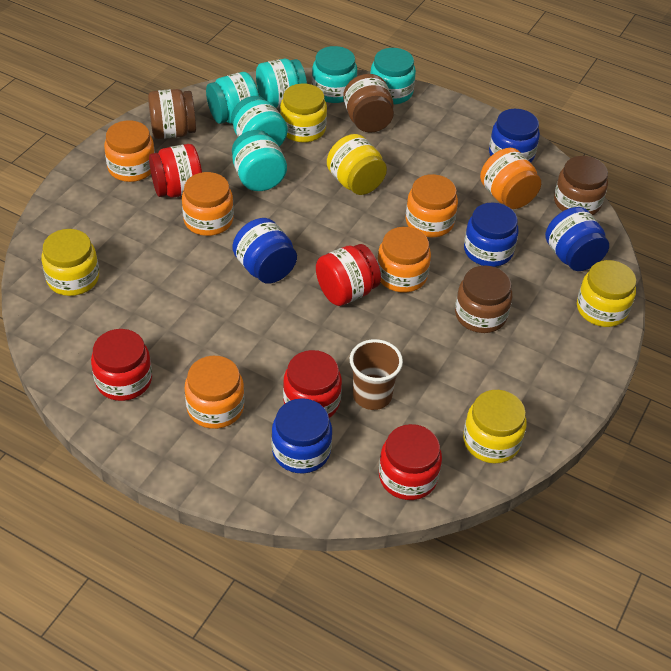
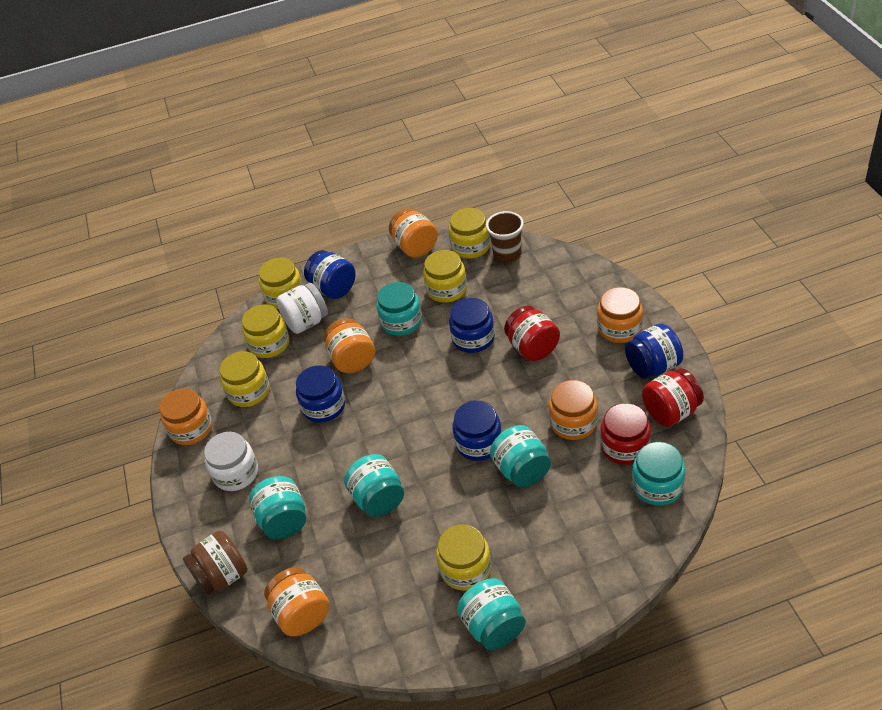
brown jar: [148,89,196,139] [343,74,394,133] [455,266,512,333] [554,156,608,215] = 4 -> [183,530,248,596] = 1
red jar: [91,329,152,401] [149,144,202,198] [283,350,342,418] [316,244,381,306] [379,424,442,500] = 5 -> [504,306,560,361] [600,403,651,465] [642,368,704,427] = 3
white jar: none = 0 -> [204,432,258,491] [276,283,328,334] = 2
yellow jar: [41,229,99,296] [280,84,327,143] [327,134,387,195] [463,390,527,464] [577,260,636,327] = 5 -> [219,351,270,407] [242,304,289,358] [259,258,303,309] [423,250,467,302] [436,524,491,591] [449,208,491,259] = 6

